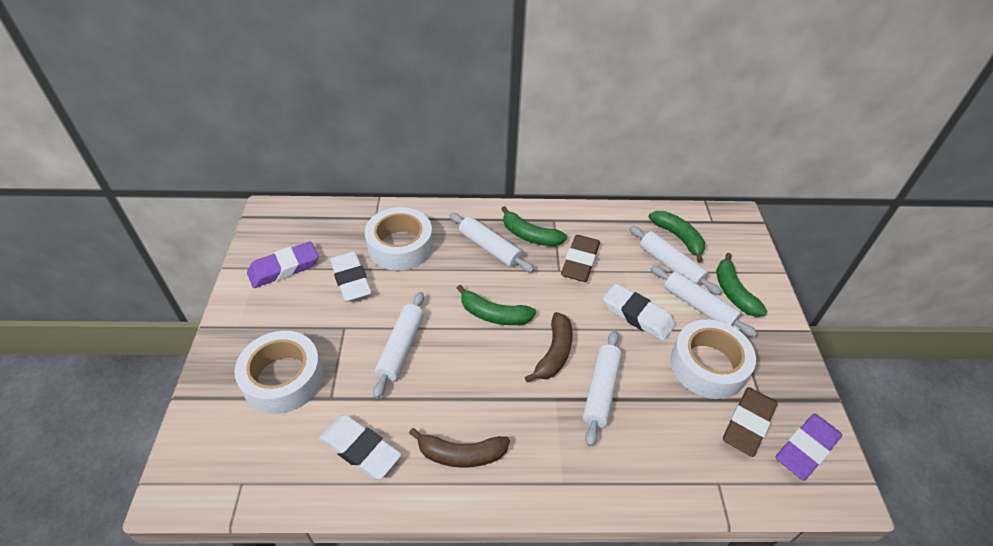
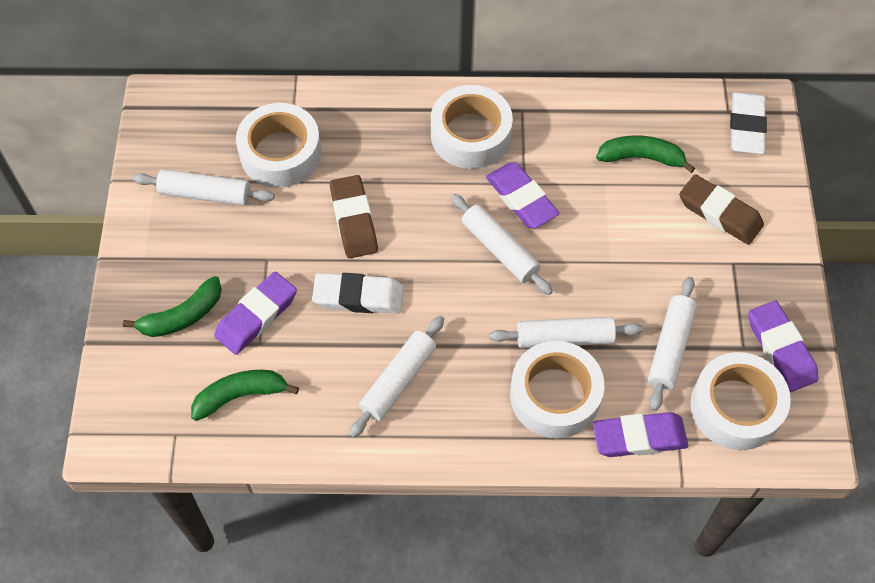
brown banana: [409,428,510,468] [525,312,573,383] = 2 -> none = 0
green banana: [457,285,536,325] [501,206,567,246] [649,211,705,263] [716,253,768,317] = 4 -> [123,276,222,337] [191,370,299,421] [596,135,695,173] = 3
purple eraser: [247,241,319,288] [776,414,842,481] = 2 -> [214,272,297,355] [486,162,560,229] [593,412,688,457] [748,300,819,392] = 4
white eraser: [319,415,401,480] [330,251,372,302] [603,284,676,341] = 3 -> [312,273,404,314] [730,92,767,154] = 2
white tape: [234,331,323,414] [365,207,433,271] [670,319,756,399] = 3 -> [236,103,322,188] [431,85,513,169] [510,341,604,438] [690,352,791,450] = 4

